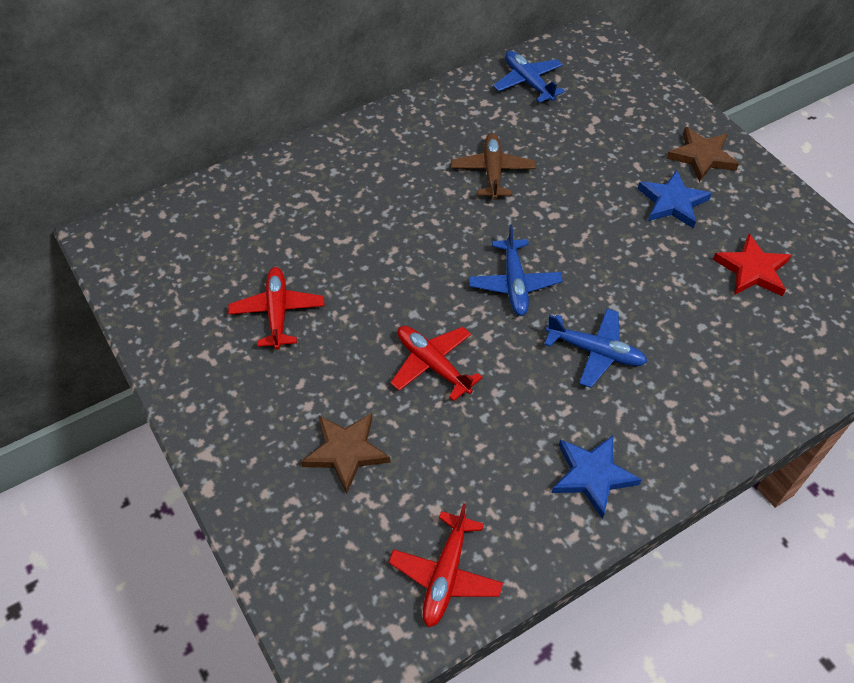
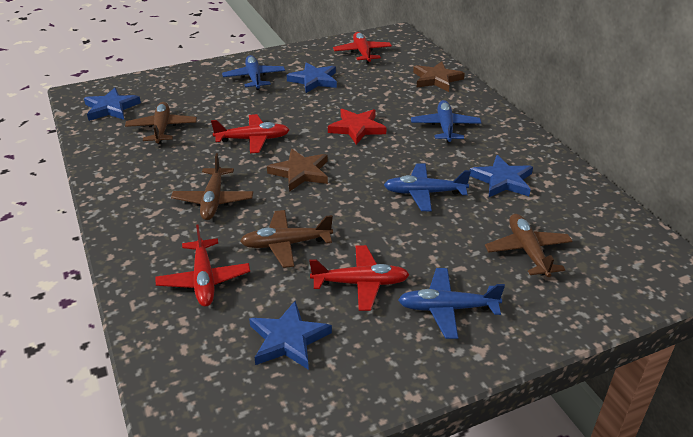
blue plane: [469,225,563,316] [493,51,565,103] [544,308,648,388] = 3 -> [222,55,285,90] [384,163,471,211] [398,268,505,339] [411,100,481,142] = 4
blue star: [552,435,642,519] [638,170,712,229] = 2 -> [84,88,141,121] [249,301,332,370] [287,62,337,93] [470,155,533,197] = 4
brown plane: [451,133,536,200] = 1 -> [125,102,197,144] [171,153,253,220] [240,210,333,268] [485,214,573,277] = 4
red plane: [228,267,324,350] [389,503,503,627] [391,326,483,401] = 3 -> [156,224,250,307] [211,114,289,153] [309,245,410,311] [333,32,392,63] = 4

